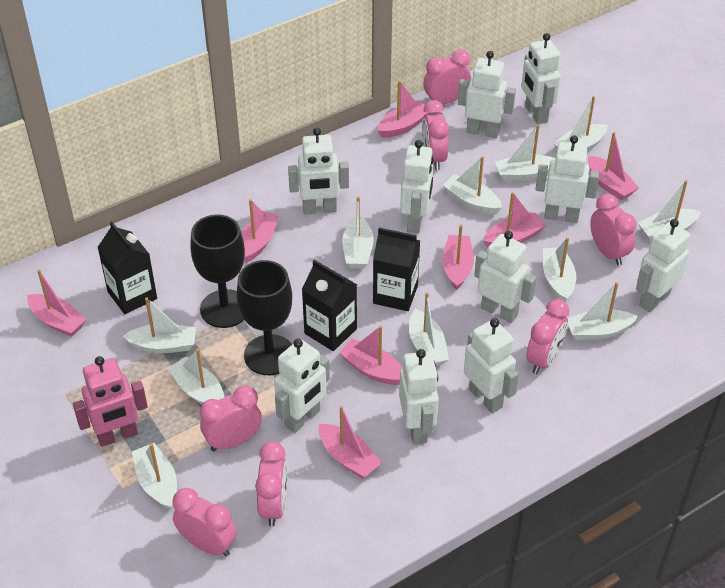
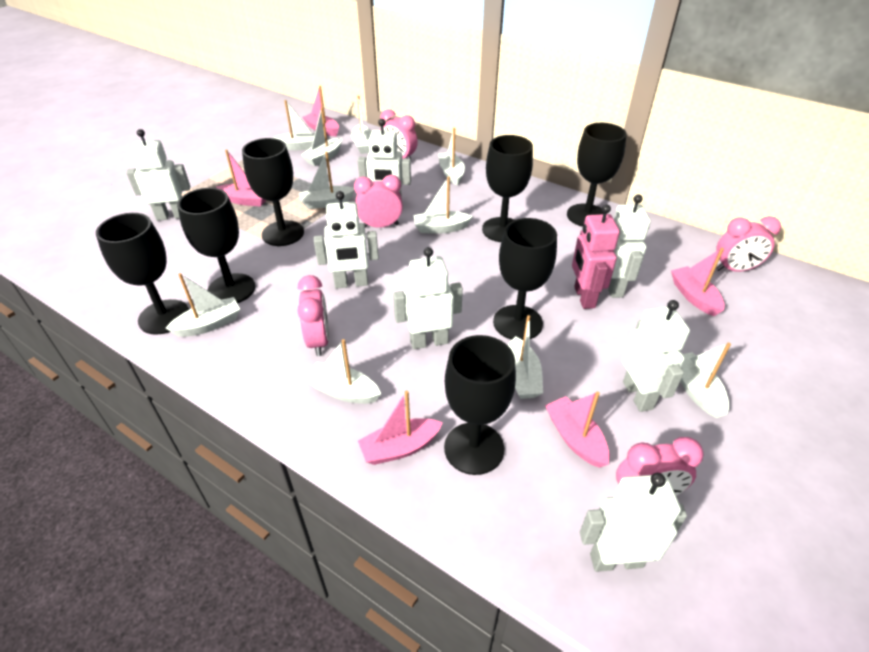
black carton: [97,221,157,314] [302,260,357,351] [373,227,420,311] = 3 -> none = 0
black goblet: [190,214,245,328] [237,260,292,375] = 2 -> [96,213,189,335] [177,188,255,303] [242,138,304,246] [444,335,516,475] [482,135,533,242] [493,218,557,340] [567,123,627,227] = 7
pink boat: [27,269,87,337] [241,199,279,263] [319,406,382,479] [339,326,403,385] [377,81,430,138] [442,225,474,290] [483,192,546,248] [588,132,639,200] = 8 -> [216,150,266,207] [302,85,339,136] [358,390,443,465] [545,392,610,468] [671,248,725,316] = 5
pink clock: [173,488,236,557] [200,385,262,451] [255,441,287,526] [422,100,449,170] [423,50,471,104] [526,299,569,374] [590,194,637,266] = 7 -> [297,275,329,356] [354,175,403,228] [380,109,418,162] [616,437,704,496] [716,216,781,272] = 5
white boat: [123,297,196,353] [132,443,177,510] [168,349,225,405] [342,197,374,269] [409,292,449,366] [443,156,502,215] [495,125,556,181] [543,237,576,301] [554,96,608,151] [568,282,638,340] [638,180,701,241] = 11 -> [166,273,240,337] [273,100,315,150] [299,152,355,209] [301,108,342,166] [305,339,381,404] [351,95,372,154] [414,176,473,234] [438,127,465,186] [508,315,543,399] [680,343,731,418] = 10
white robot: [274,339,330,433] [288,128,349,214] [399,349,439,444] [400,140,433,233] [458,51,516,138] [464,318,519,413] [474,231,536,323] [521,33,561,124] [535,135,599,223] [636,219,690,312] = 10 -> [126,129,190,221] [314,191,379,289] [358,119,411,199] [393,247,463,349] [580,473,687,572] [608,194,651,298] [622,300,690,412] = 7

